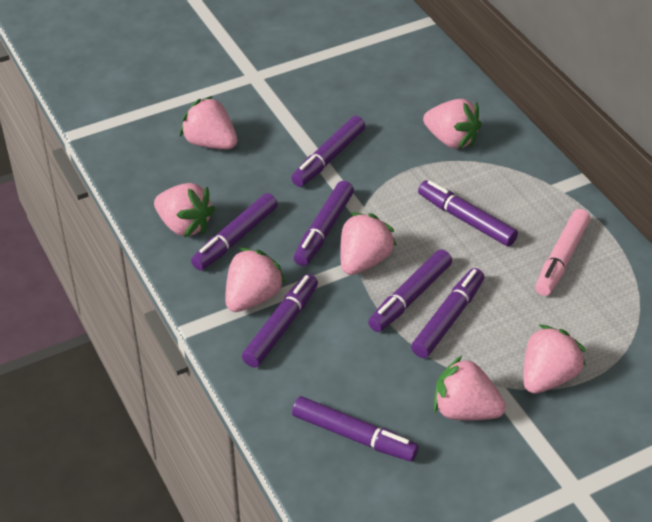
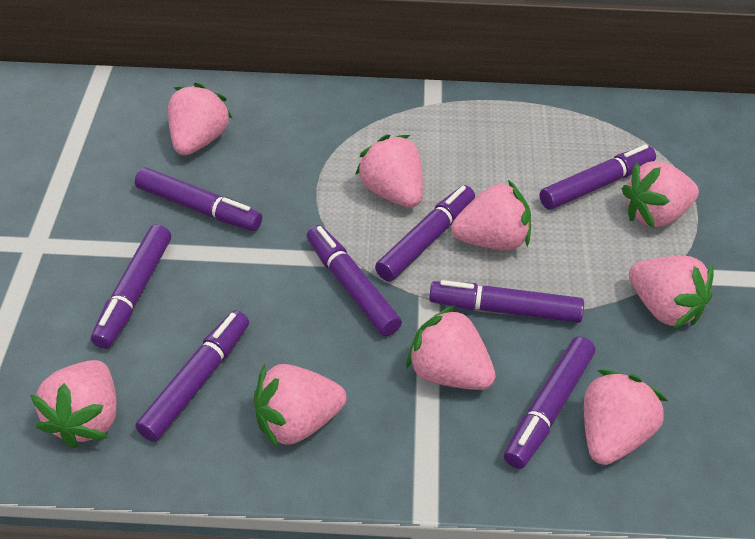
pink marker: [535,209,590,296] = 1 -> none = 0
pink strawberry: [154,183,215,238] [180,96,237,149] [225,248,286,312] [340,213,397,275] [423,99,482,149] [434,356,506,420] [523,325,586,394] = 7 -> [30,360,117,449] [168,83,232,155] [254,364,346,449] [355,135,423,208] [406,305,496,390] [451,180,531,250] [584,370,668,465] [622,161,699,228] [629,256,714,329] = 9

